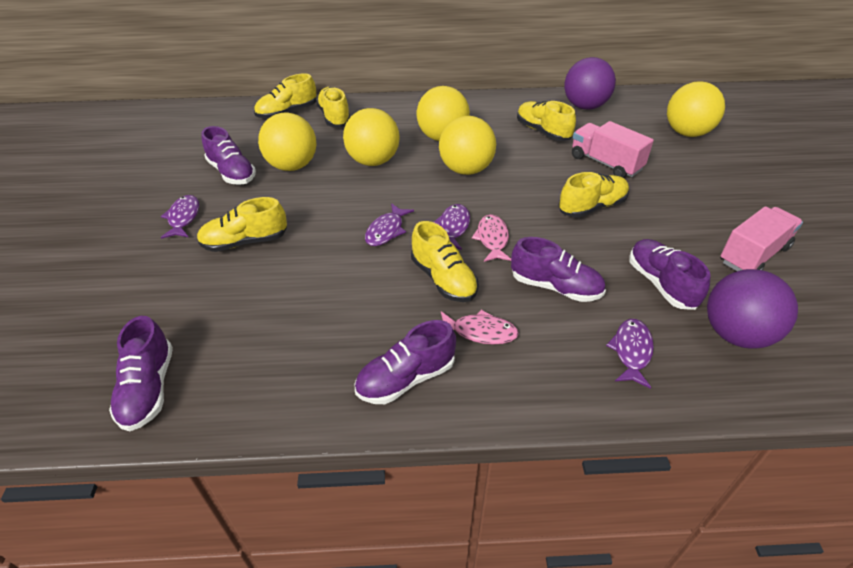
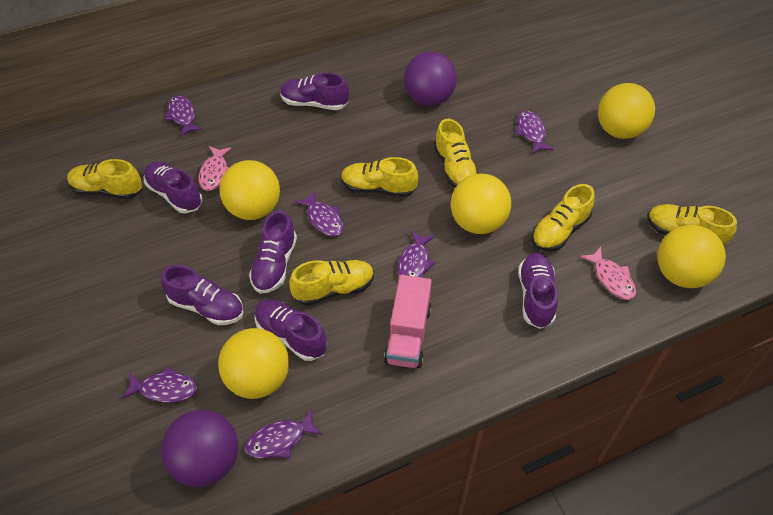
pink truck: [572,121,654,178] [720,206,803,271] = 2 -> [384,275,432,368] = 1
purple fish: [161,195,199,239] [365,203,414,246] [434,204,470,250] [606,319,654,389] = 4 -> [121,366,197,403] [165,95,202,137] [245,409,323,458] [295,191,343,237] [398,231,435,277] [516,111,554,154] = 6
purple shoe: [109,316,173,431] [201,126,256,185] [355,320,456,404] [511,237,606,302] [629,239,711,310] = 5 -> [144,161,202,213] [161,265,244,325] [249,210,297,294] [254,299,327,361] [280,73,349,110] [518,253,558,329] = 6

